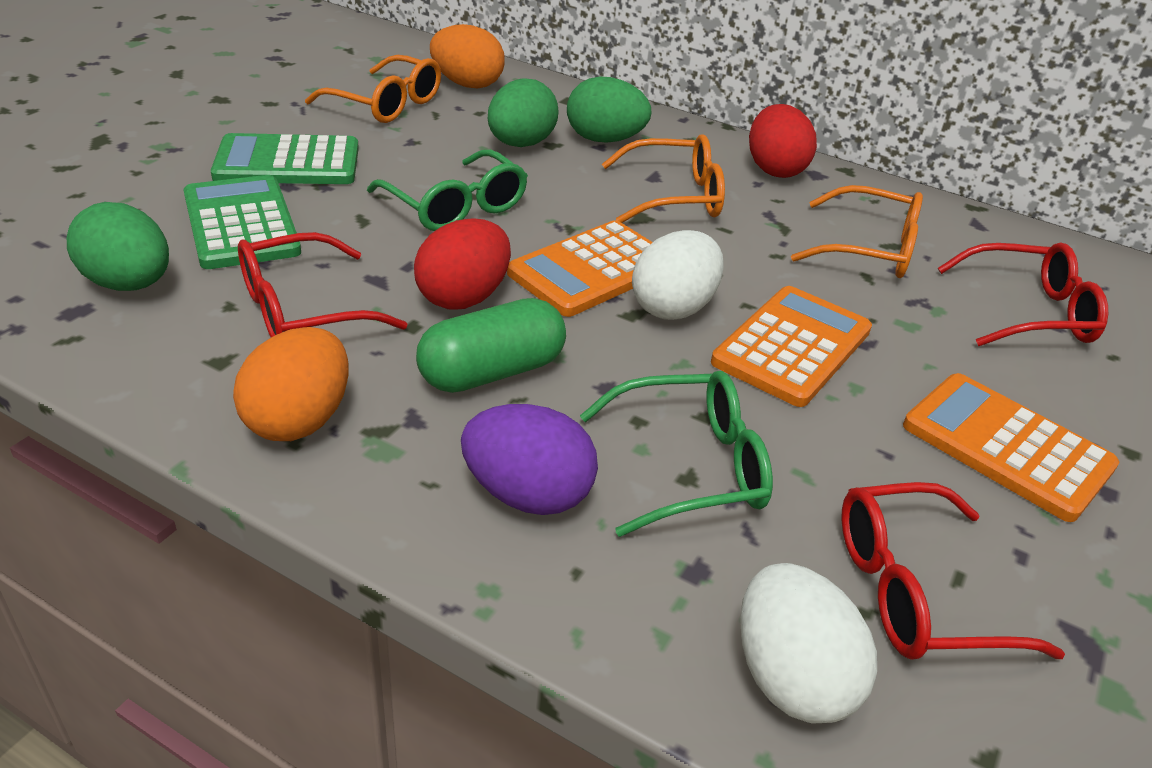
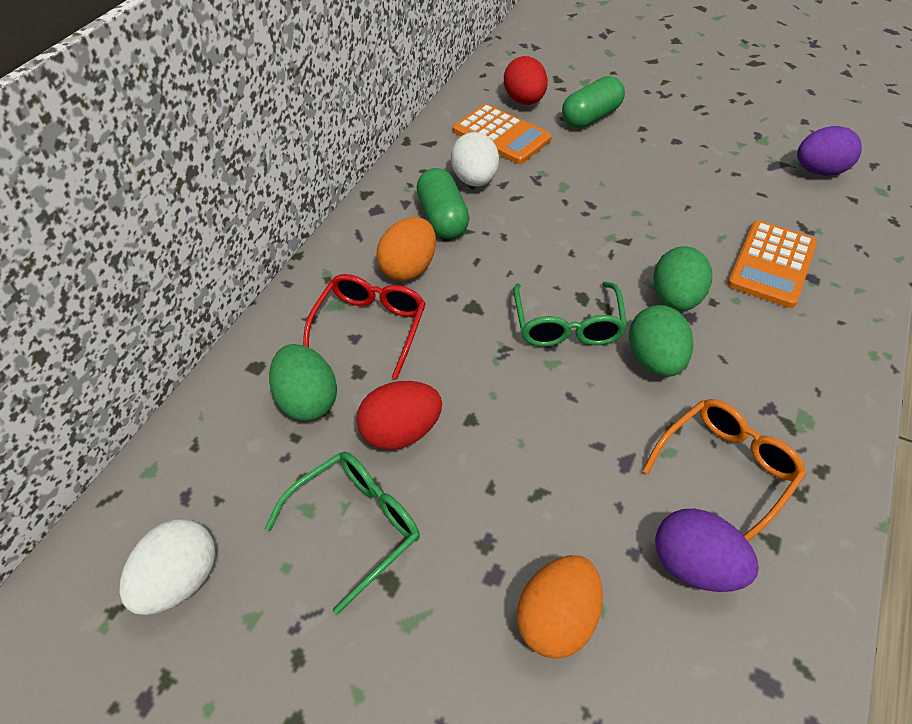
green calculator: [183,175,301,269] [211,133,359,184] = 2 -> none = 0
green capsule: [416,298,566,393] = 1 -> [417,168,469,239] [562,76,625,128] = 2
orange calculator: [507,220,653,317] [711,286,872,407] [903,373,1119,522] = 3 -> [453,104,552,164] [727,221,817,308] = 2
orange glasses: [305,55,441,123] [602,134,725,223] [791,185,923,278] = 3 -> [642,399,806,541] = 1
purple egg: [461,404,598,515] = 1 -> [655,509,759,592] [797,126,862,176] = 2
red glasses: [238,232,407,337] [841,482,1065,660] [938,242,1108,346] = 3 -> [303,274,426,379] = 1

